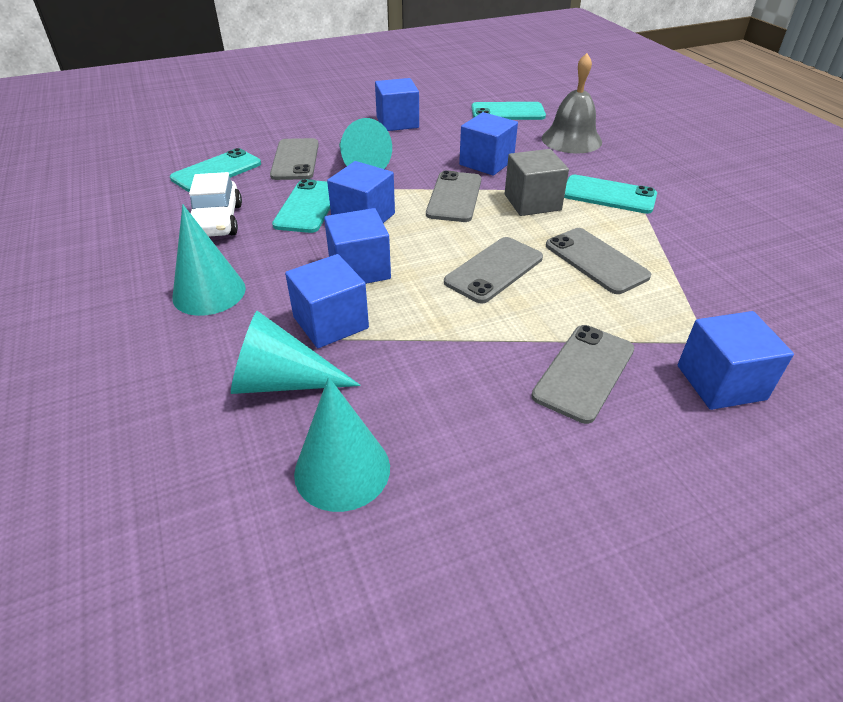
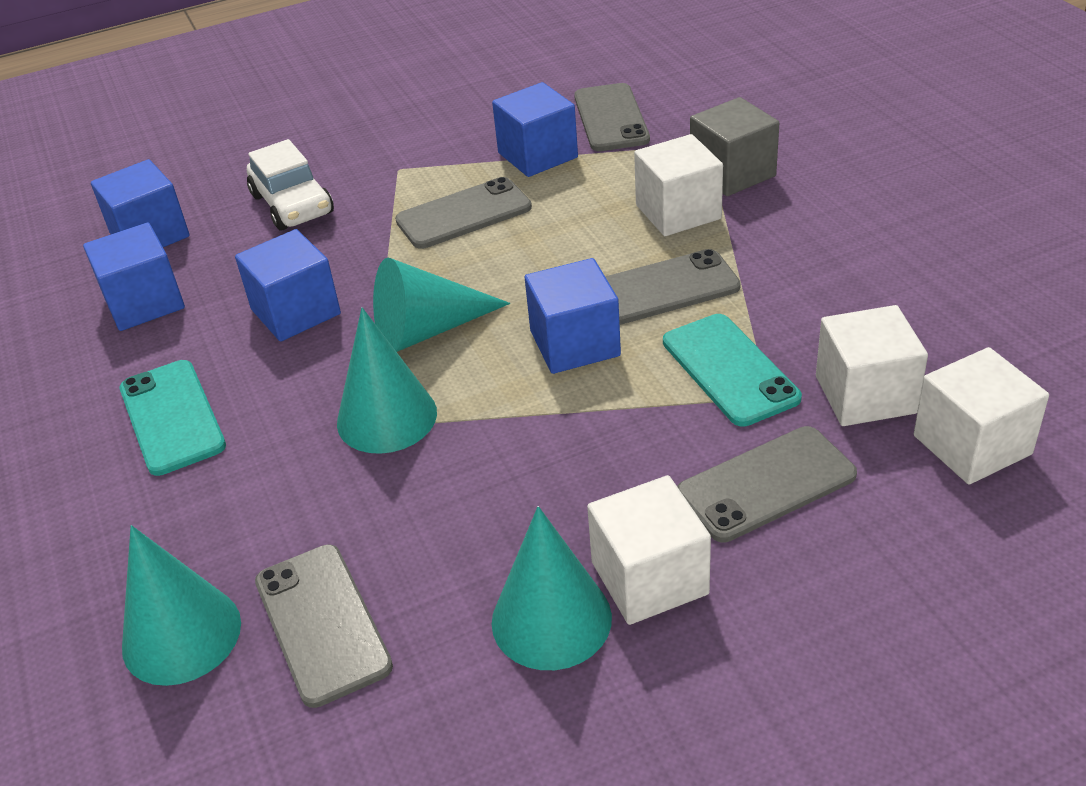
blue cube: [285,254,369,348] [324,208,391,284] [327,161,395,223] [375,78,419,131] [459,112,518,175] [678,311,794,410] = 6 -> [83,222,185,331] [91,159,190,247] [235,229,341,342] [492,82,578,177] [525,258,621,374] = 5
grey bell: [542,53,602,154] = 1 -> none = 0
turquoise phone: [170,148,261,192] [272,179,330,233] [472,102,546,120] [564,175,657,214] = 4 -> [120,360,226,476] [663,314,802,427] = 2
white cube: none = 0 -> [587,475,711,625] [634,134,723,236] [816,305,928,426] [914,347,1049,484] = 4

